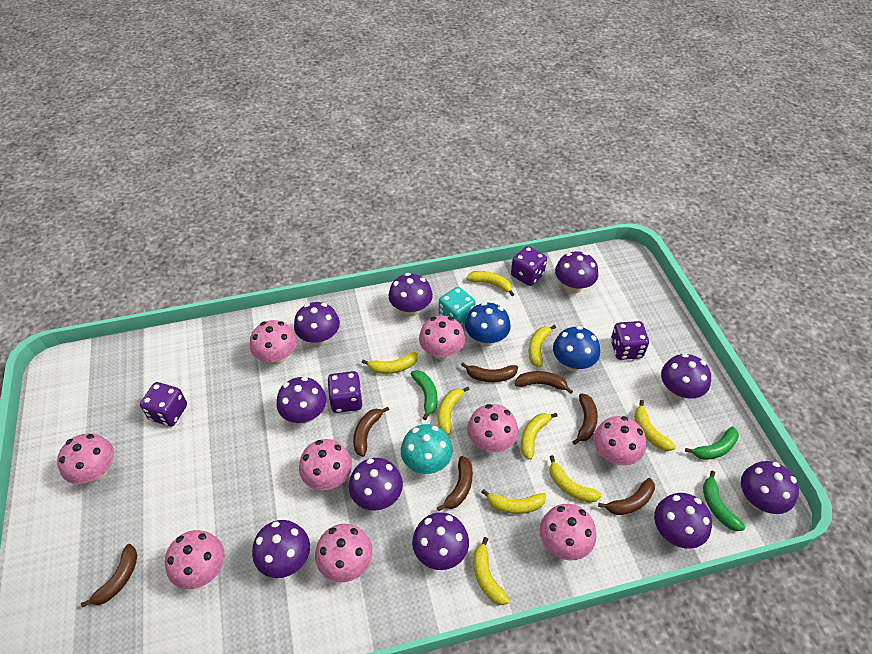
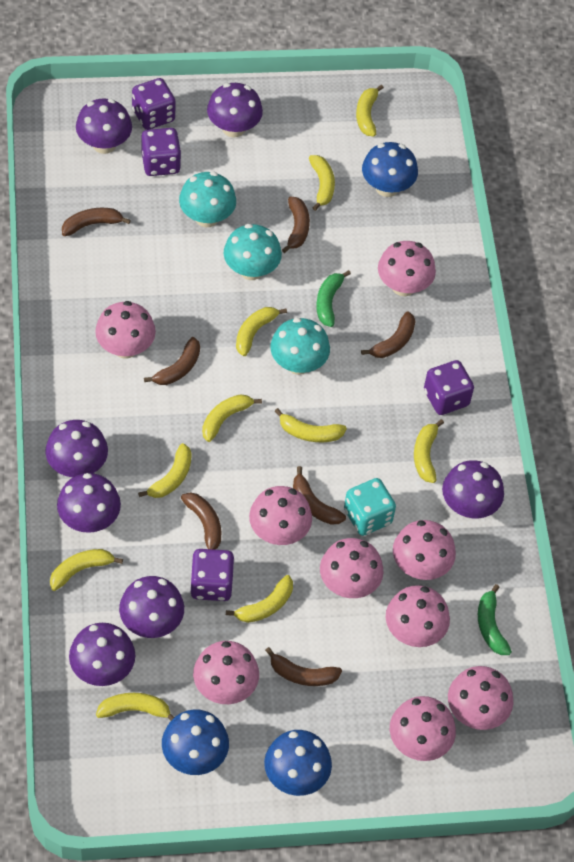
blue mushroom: [465,302,511,346] [553,326,600,371] = 2 -> [162,709,229,775] [264,730,332,796] [362,142,418,197] = 3
green banana: [411,370,437,420] [685,426,739,460] [703,471,745,531] = 3 -> [316,270,351,327] [478,584,512,655] = 2
purple mushroom: [252,520,310,578] [277,377,326,423] [294,302,340,346] [349,458,403,511] [388,273,433,316] [412,512,469,570] [555,251,598,293] [654,493,712,549] [661,353,711,400] [741,461,799,514] = 10 -> [45,420,108,477] [57,473,121,533] [69,623,135,686] [76,98,132,154] [119,576,184,638] [207,83,263,138] [442,460,504,518] = 7
turquoise mushroom: [401,424,453,474] = 1 -> [179,172,236,227] [224,224,282,280] [270,318,330,375] = 3
yellow banana: [362,352,418,374] [438,387,470,435] [466,271,515,296] [473,537,510,605] [481,489,546,514] [521,413,557,460] [529,325,556,367] [549,455,602,503] [634,400,676,451] = 9 -> [50,549,123,591] [96,693,174,720] [138,443,192,498] [202,394,262,442] [226,575,293,623] [236,307,287,356] [275,408,347,442] [309,155,335,211] [356,84,384,137] [414,419,444,483] = 10

